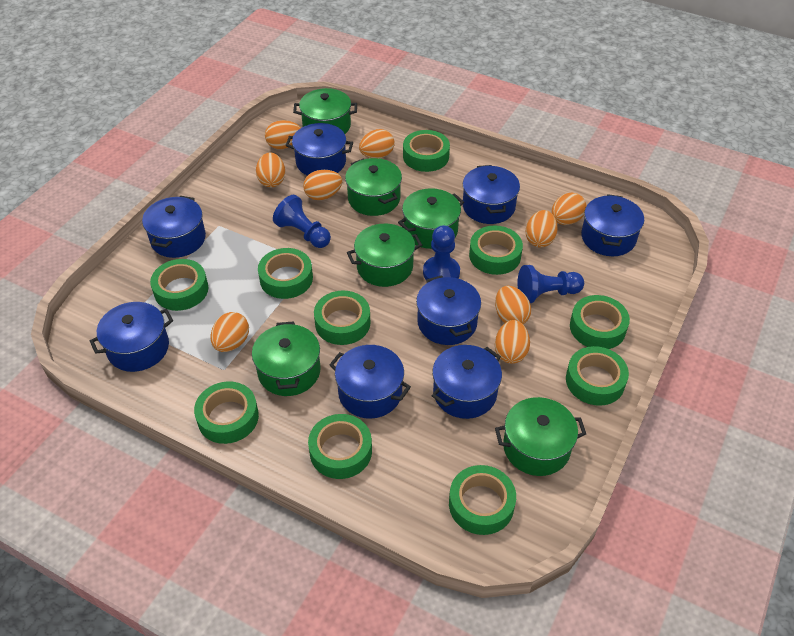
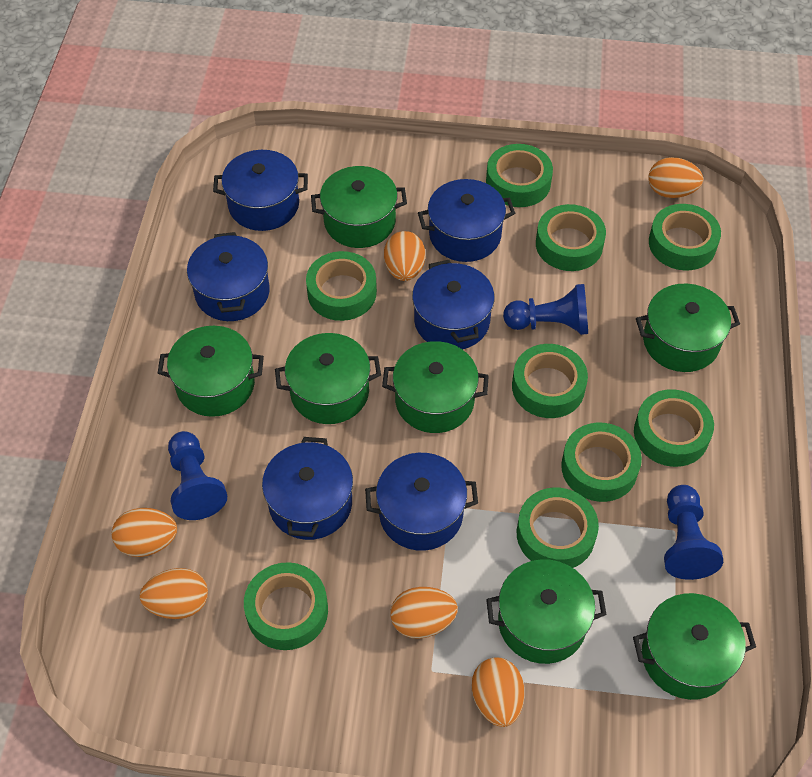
blue pot: [90,302,173,372] [142,196,206,258] [286,123,353,176] [329,345,411,419] [416,275,481,345] [432,345,502,419] [463,165,520,224] [581,194,644,256] = 8 -> [187,232,270,321] [213,150,308,231] [262,437,353,540] [365,453,478,551] [412,260,495,350] [418,179,515,262] = 6
green pot: [252,321,320,396] [293,88,357,134] [345,158,402,216] [347,224,422,287] [398,188,464,249] [495,397,586,476] = 6 -> [158,326,264,417] [275,333,381,424] [311,166,407,248] [382,341,489,433] [486,559,607,664] [633,593,756,700] [636,284,740,372] = 7
green tape: [150,259,209,311] [194,381,259,444] [258,248,313,299] [308,414,372,479] [314,290,370,345] [403,130,450,172] [449,465,516,535] [469,225,523,275] [566,346,629,406] [570,295,630,349] = 10 -> [244,562,328,650] [306,251,377,321] [486,144,553,207] [512,344,588,418] [516,488,599,568] [536,204,606,271] [561,423,642,502] [634,389,714,467] [649,204,721,271] = 9
orange egg: [211,312,249,352] [256,152,285,187] [265,120,301,149] [303,170,342,200] [359,129,395,158] [495,286,531,324] [495,320,530,364] [526,210,558,247] [551,193,586,225] = 9 -> [112,508,177,557] [140,568,208,619] [384,231,425,281] [391,587,458,639] [472,658,525,727] [648,157,703,198] = 6

